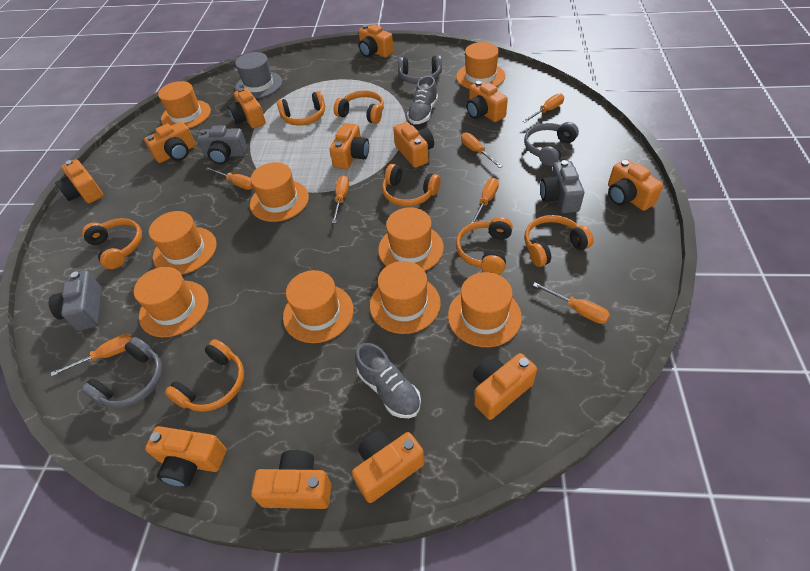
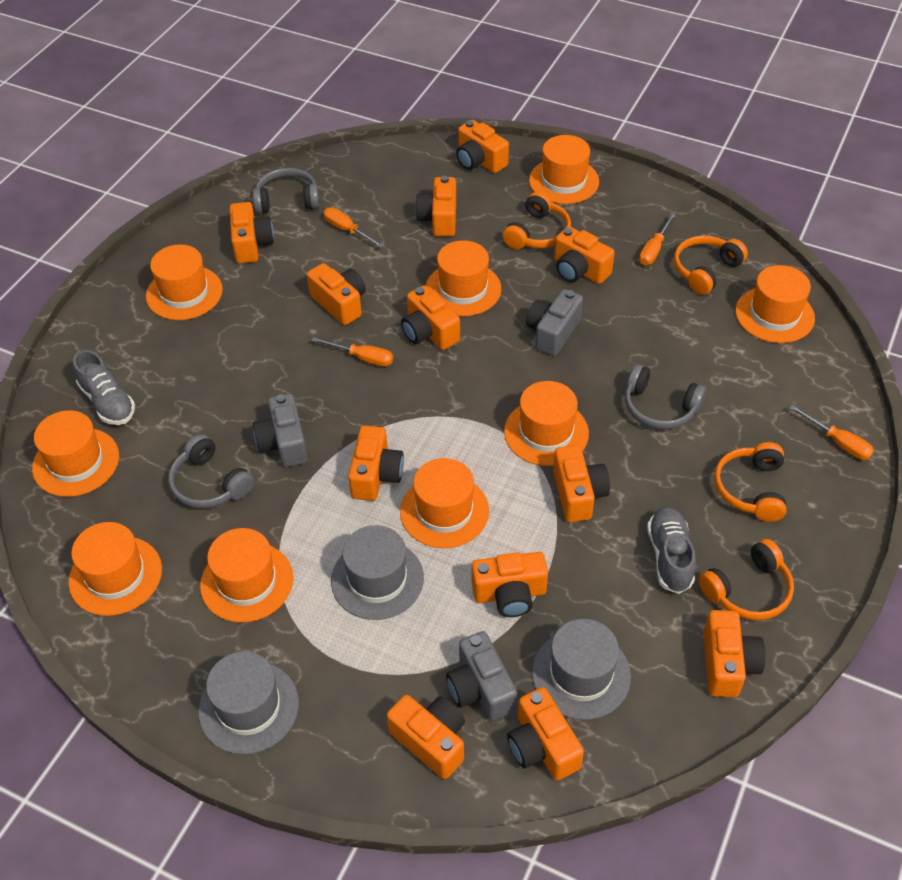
grey hat: [235,52,282,98] = 1 -> [198,651,299,754] [331,525,424,620] [532,619,631,720] = 3
orange headphones: [82,218,142,269] [165,339,244,412] [277,91,325,125] [334,90,384,124] [382,164,441,207] [456,217,513,275] [524,215,593,267] = 7 -> [503,192,571,249] [674,235,748,295] [699,539,794,620] [714,442,787,522] = 4
orange screwdriver: [51,334,133,377] [206,167,253,190] [332,175,349,223] [461,133,502,168] [471,178,499,223] [523,94,564,123] [533,282,610,324] = 7 -> [311,337,393,367] [323,207,384,248] [639,213,676,265] [790,405,874,460] = 4

